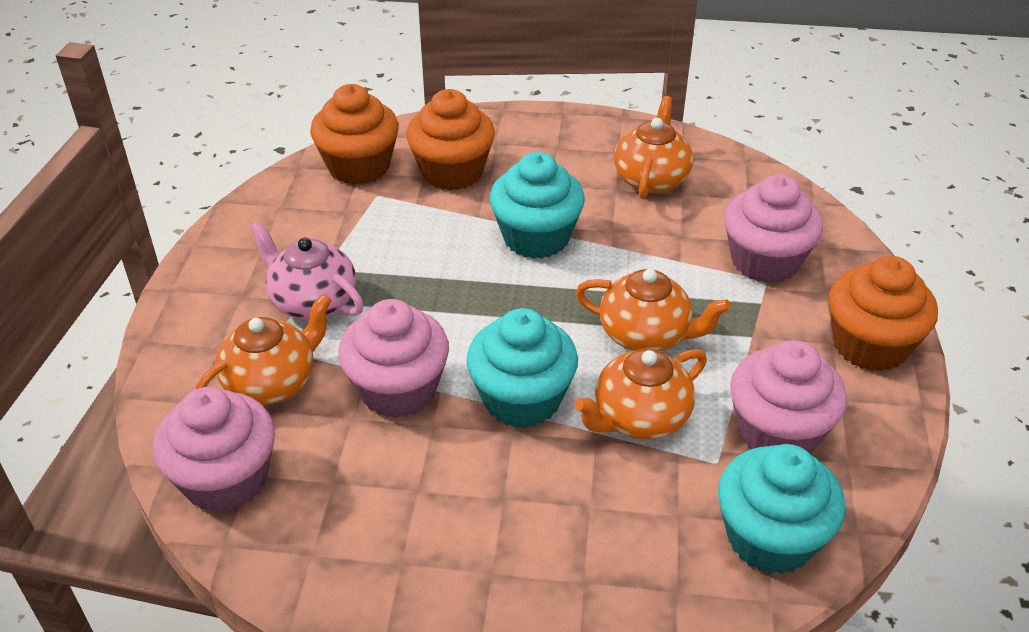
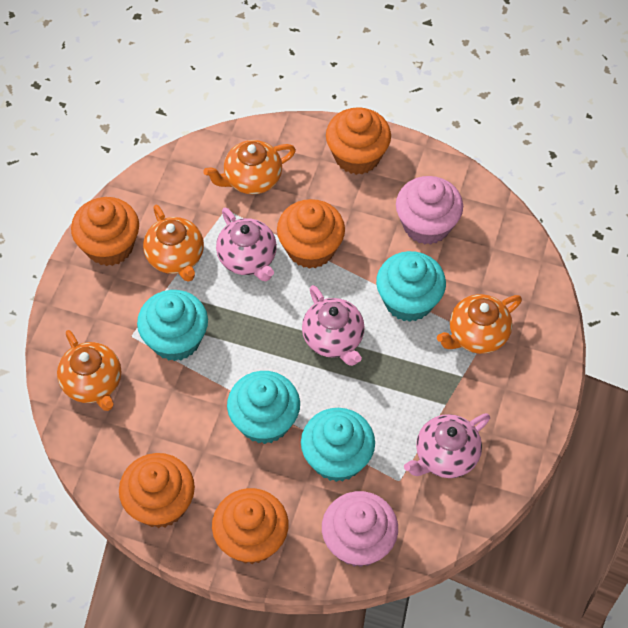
orange cupcake: [310,84,399,185] [406,89,495,190] [829,256,938,371] = 3 -> [71,197,139,266] [119,453,195,528] [212,488,289,564] [277,199,345,269] [326,107,391,175] = 5
pink cupcake: [153,387,275,513] [338,299,449,418] [724,175,823,283] [730,340,847,453] = 4 -> [322,491,398,567] [396,176,463,245] = 2
pink teapot: [250,221,364,320] = 1 -> [216,207,277,281] [302,285,365,366] [404,413,490,478] = 3
turquoise cupcake: [467,308,578,428] [490,152,585,259] [718,444,846,574] = 3 -> [137,290,208,361] [227,371,300,444] [301,408,375,482] [376,251,446,322] = 4

